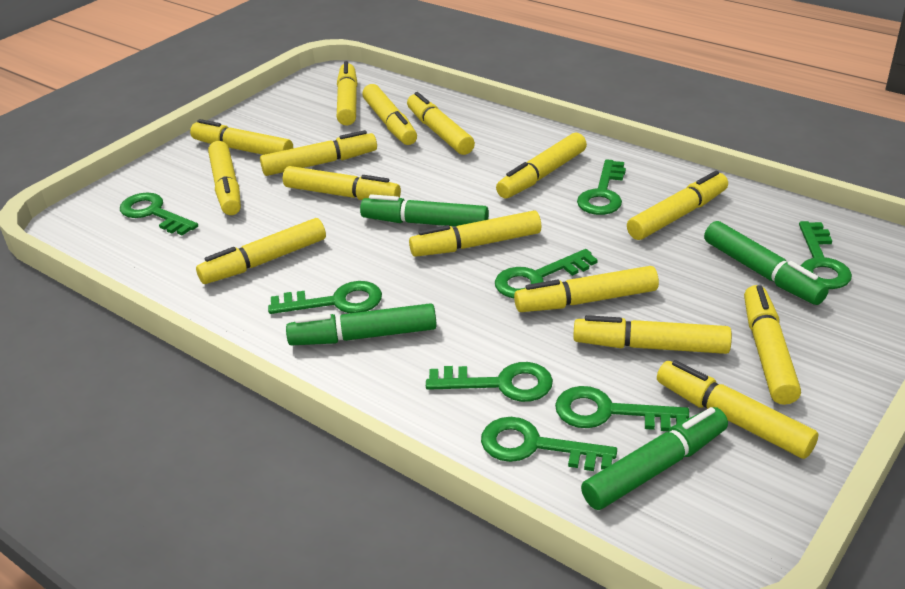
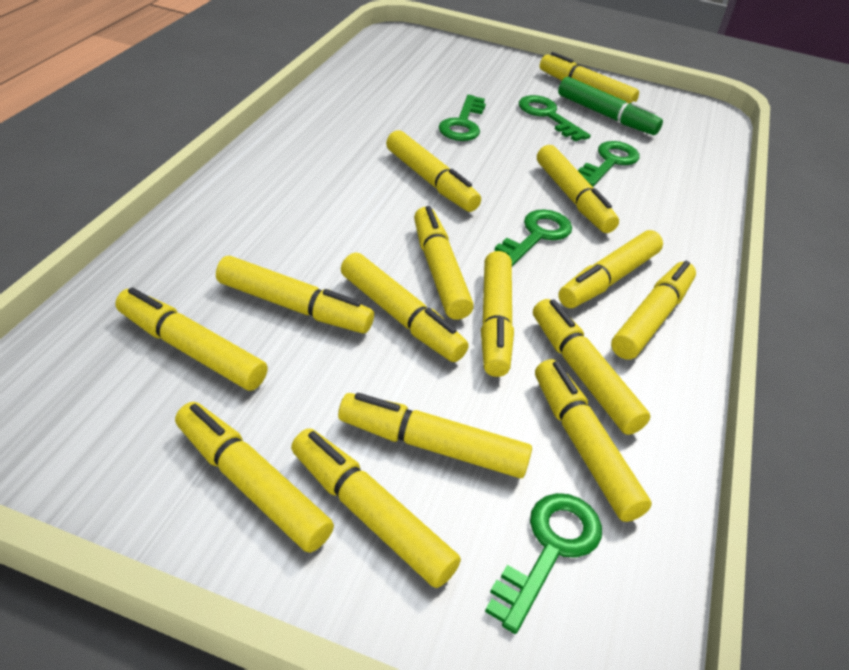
green key: [120,192,198,236] [268,281,382,314] [426,362,553,402] [481,417,617,471] [495,249,598,298] [555,386,689,431] [577,159,626,215] [799,221,852,289] = 8 -> [439,95,486,141] [485,493,602,634] [495,209,572,266] [519,95,591,141] [578,141,640,187] = 5
green marker: [286,303,437,345] [360,194,489,227] [581,407,728,510] [704,221,829,305] = 4 -> [558,77,663,135] = 1

